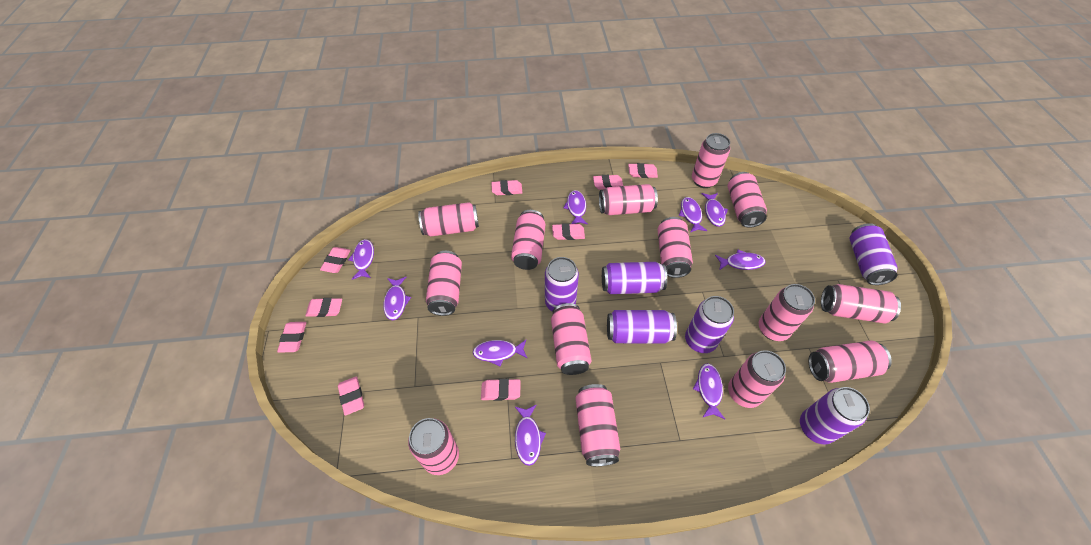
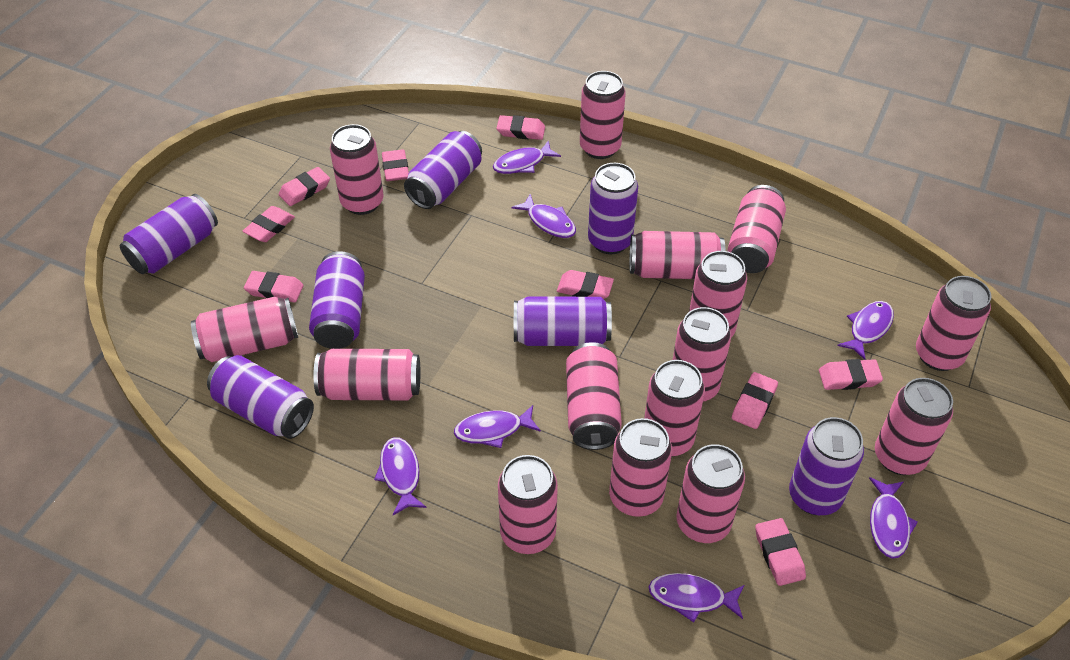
pink can: [408,418,459,475] [418,202,479,236] [426,251,462,316] [511,210,545,270] [551,303,592,375] [575,384,620,466] [599,184,658,215] [657,217,693,278] [692,133,730,188] [728,172,767,228] [728,350,786,408] [759,284,815,341] [808,341,892,383] [821,284,901,324] = 14 -> [191,297,298,362] [313,349,420,400] [330,124,384,215] [498,455,558,554] [566,342,622,450] [580,71,626,159] [609,418,672,517] [629,231,725,279] [644,360,705,457] [673,307,731,402] [676,444,745,543] [689,251,747,338] [727,185,786,273] [875,378,953,475] [916,276,991,371] = 15
purple can: [545,257,579,312] [602,262,667,294] [607,310,677,343] [685,296,734,353] [800,387,870,445] [849,223,898,285] = 6 -> [120,194,218,274] [207,355,314,439] [309,251,365,349] [404,131,482,209] [514,297,612,346] [588,163,638,254] [789,417,864,515] = 7
purple fish: [348,239,374,280] [383,277,411,320] [473,340,528,366] [515,405,546,466] [563,190,588,224] [679,197,707,233] [693,363,725,419] [701,193,728,227] [715,250,766,270] = 9 -> [374,437,427,515] [454,405,541,448] [493,141,561,174] [511,194,576,238] [649,573,744,623] [837,301,894,360] [869,477,918,559] = 7

